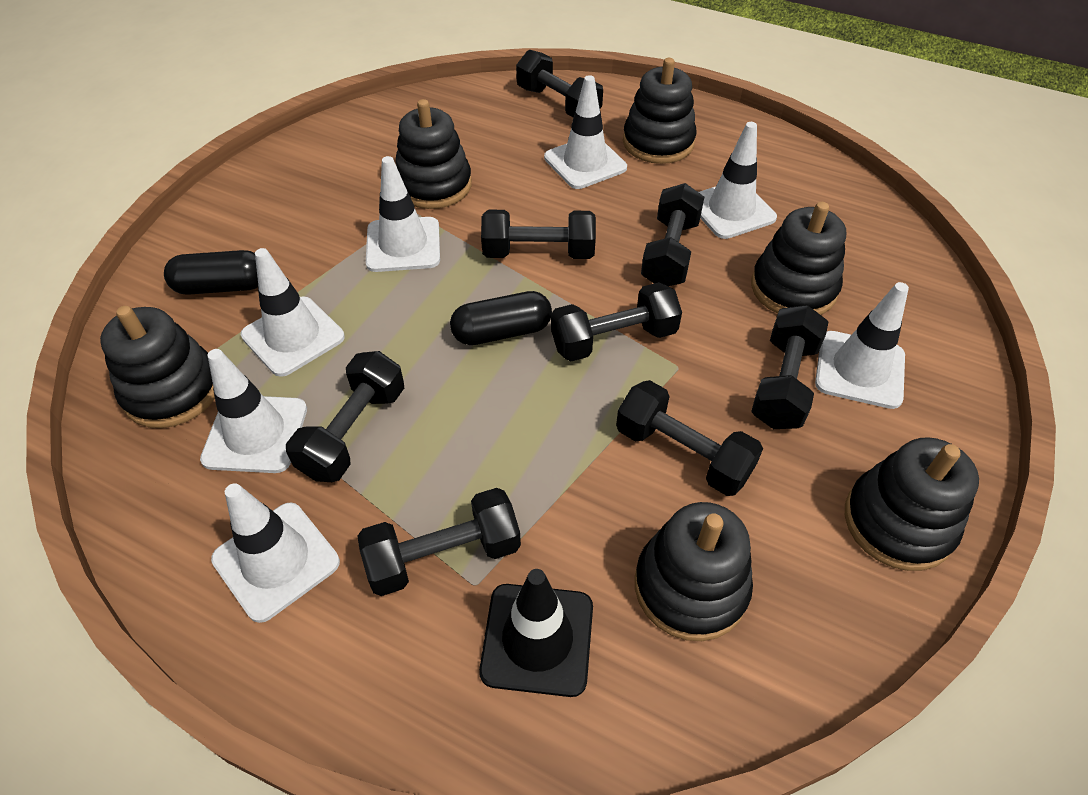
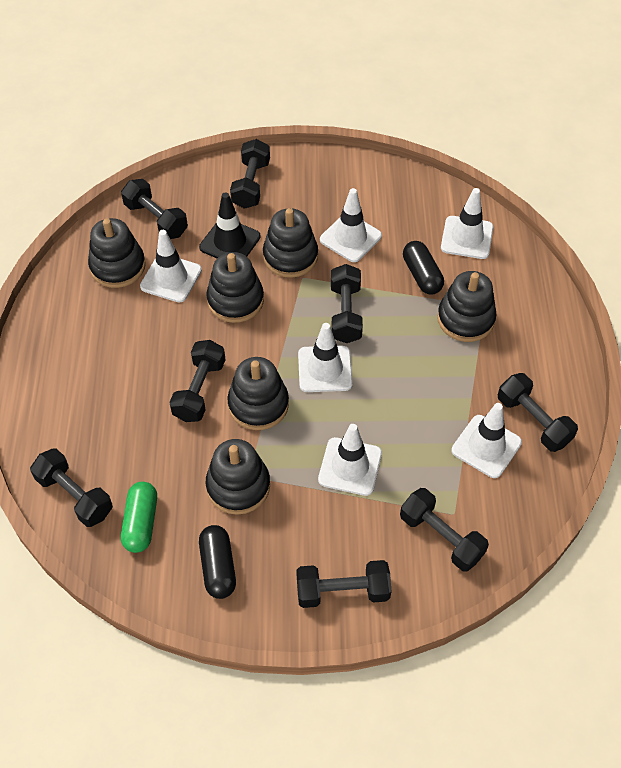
green capsule: none = 0 -> [121,482,157,553] = 1
white traffic cone: [200,349,307,473] [211,483,340,623] [241,248,345,377] [366,156,440,272] [544,75,627,189] [699,122,777,239] [815,282,909,409] = 7 -> [140,230,202,303] [298,323,353,392] [318,424,382,496] [320,188,382,262] [441,188,493,259] [451,403,522,478] = 6

